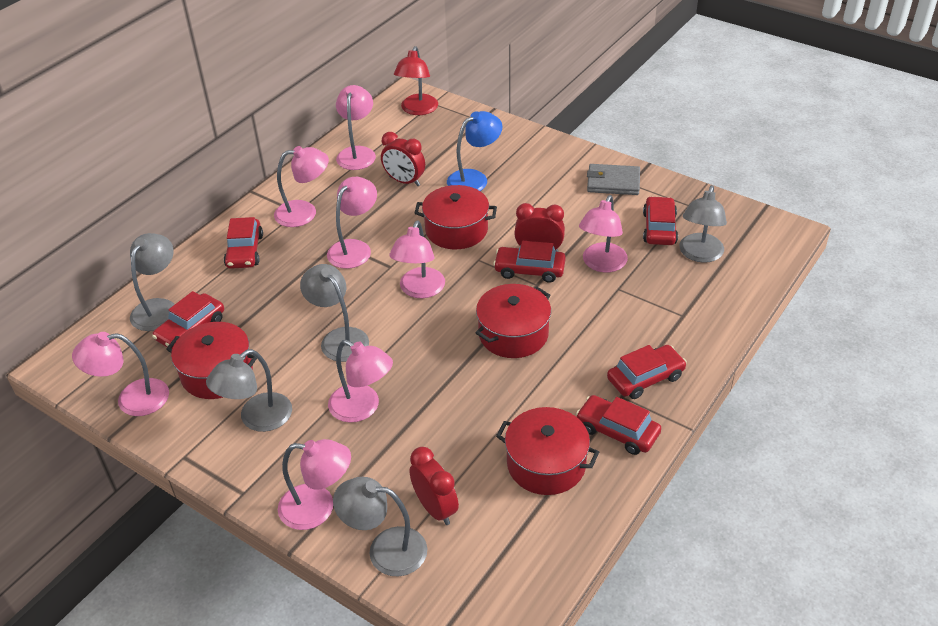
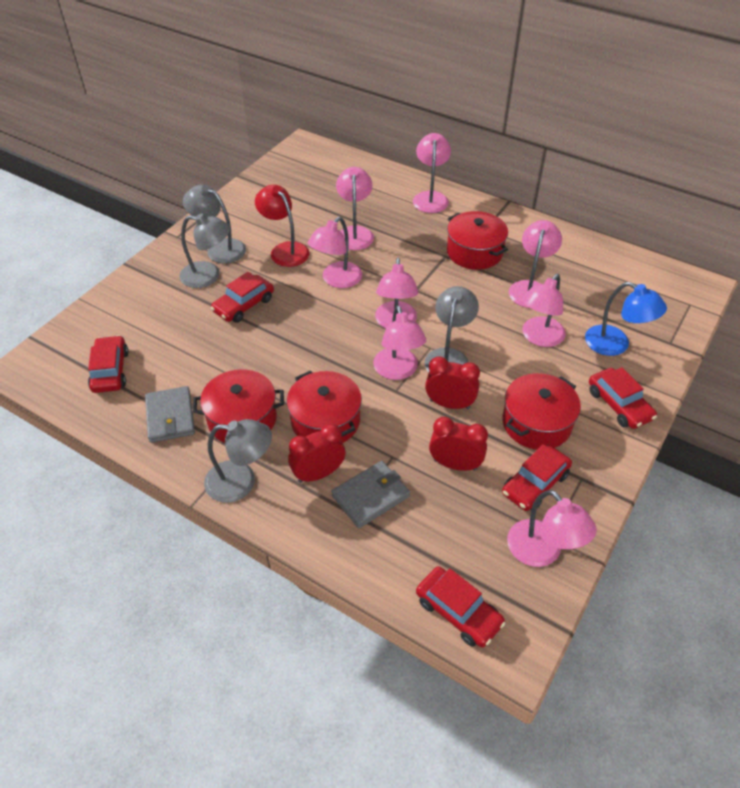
grey lamp: [130,233,175,331] [206,349,292,432] [300,264,369,362] [333,477,427,576] [679,185,727,263] = 5 -> [179,214,230,288] [183,185,246,264] [204,419,272,503] [425,286,479,372] = 4
grey wallet: [587,164,640,195] = 1 -> [145,386,195,443] [331,461,410,528] = 2
red car: [152,291,224,349] [224,217,263,269] [493,241,566,283] [576,395,661,455] [607,345,687,399] [643,196,678,245] = 6 -> [88,335,129,393] [211,272,274,323] [416,566,505,647] [502,444,572,511] [589,367,657,429] = 5

